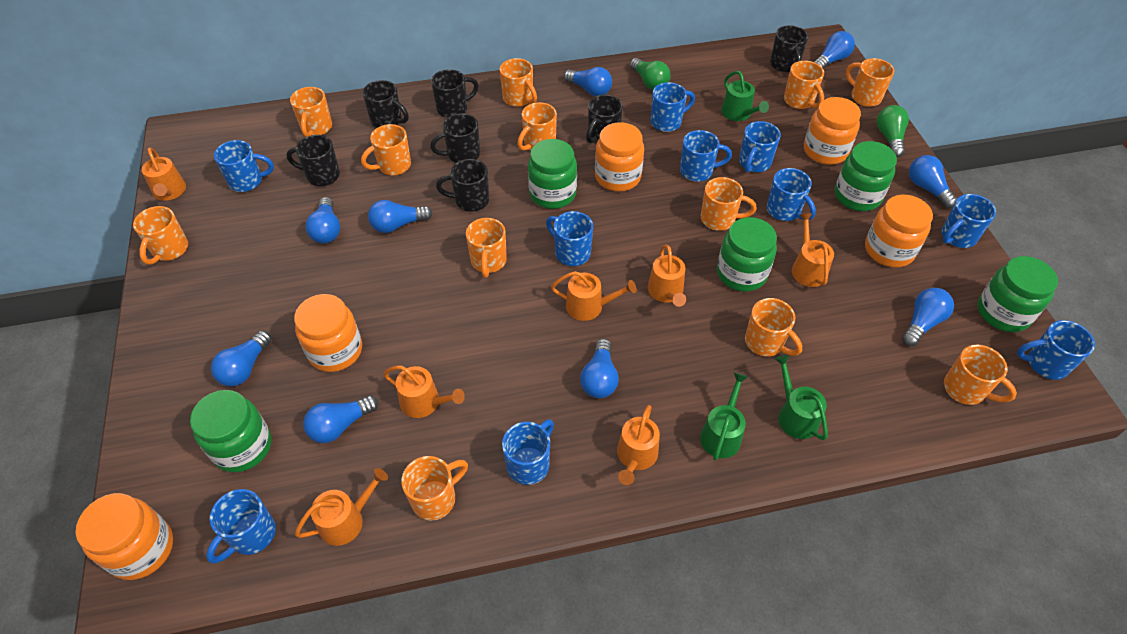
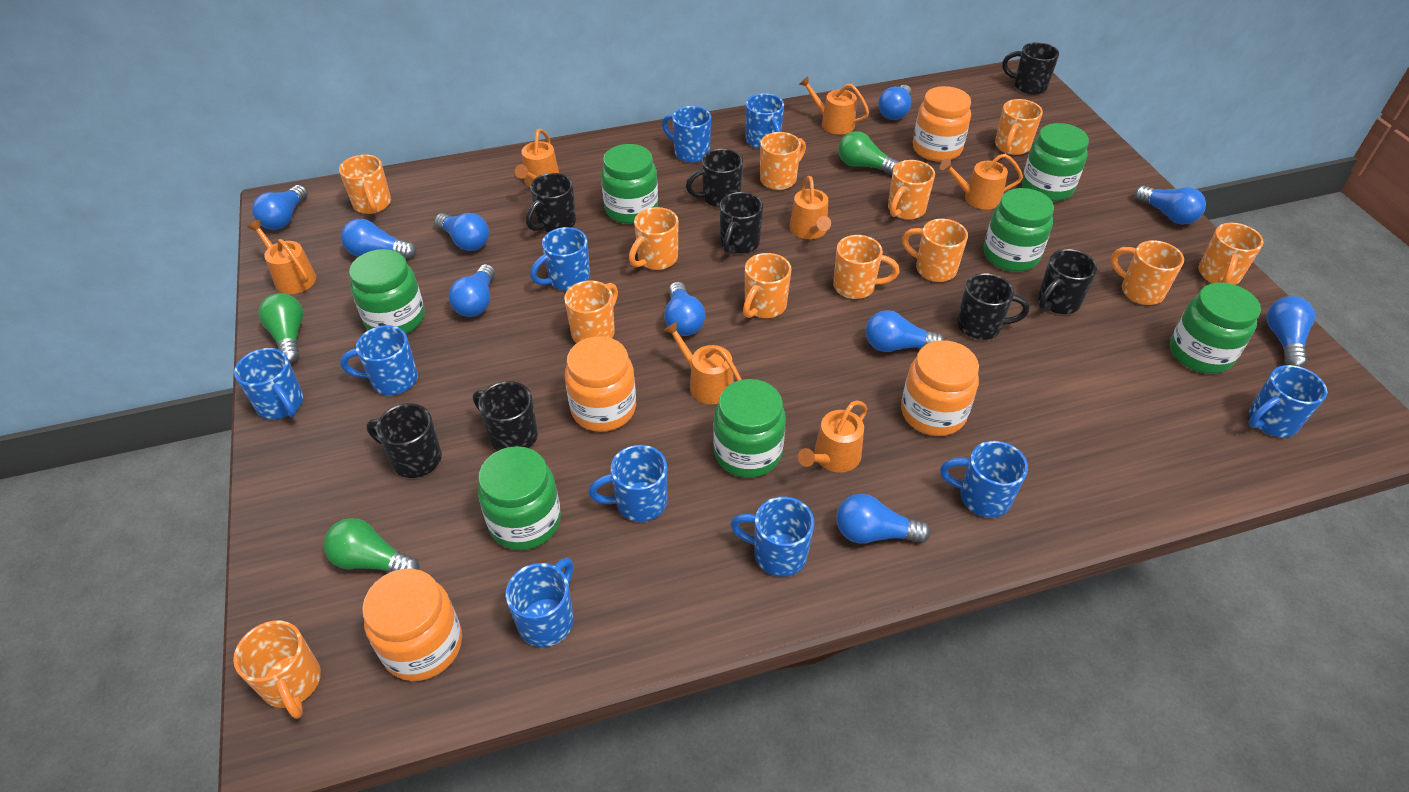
black mug: [286,135,340,186] [362,80,409,128] [430,113,480,163] [431,69,479,118] [436,159,489,212] [586,95,623,144] [770,25,808,72] = 7 -> [366,403,442,478] [473,381,538,451] [526,173,576,233] [686,149,743,208] [720,192,763,254] [957,273,1029,340] [1002,42,1059,95] [1038,249,1097,314] = 8
blue light bulb: [211,330,271,387] [303,395,378,443] [305,197,340,243] [368,200,433,233] [564,67,612,96] [580,339,619,398] [814,31,855,69] [902,288,954,346] [909,155,957,208] = 9 -> [252,185,308,230] [341,219,416,259] [434,213,489,251] [449,264,495,317] [664,282,705,336] [836,494,931,544] [865,310,944,352] [878,85,911,120] [1134,185,1206,224] [1267,296,1315,367] = 10
green jar: [190,390,271,472] [528,139,577,209] [717,217,777,292] [835,141,897,211] [977,256,1058,332] = 5 -> [349,249,425,334] [478,446,561,550] [601,144,658,224] [713,379,786,478] [984,188,1054,272] [1022,123,1089,202] [1170,283,1261,374] = 7
green light bulb: [630,58,671,90] [877,105,909,158] = 2 -> [258,293,304,364] [324,518,419,572] [838,131,899,175] = 3
green watering can: [700,372,748,461] [721,71,769,121] [774,355,828,440] = 3 -> none = 0
orange jar: [75,493,173,580] [294,294,362,372] [595,122,644,192] [804,97,861,165] [865,195,933,268] = 5 -> [362,568,462,681] [565,336,636,432] [901,340,979,436] [913,86,971,162] = 4

